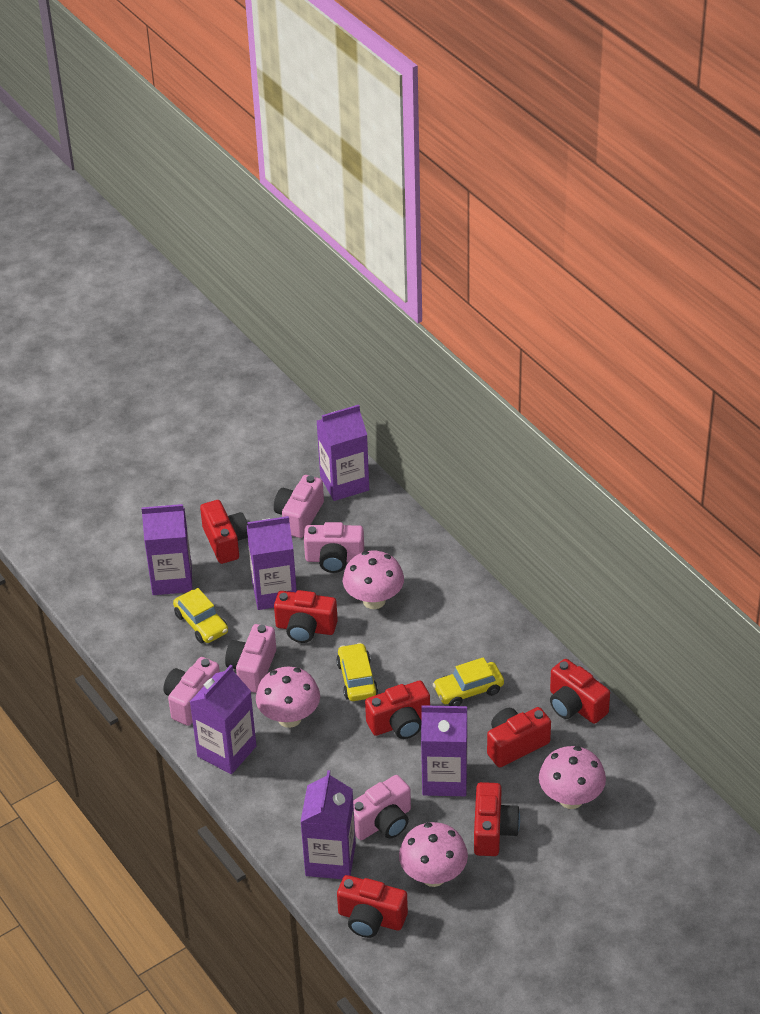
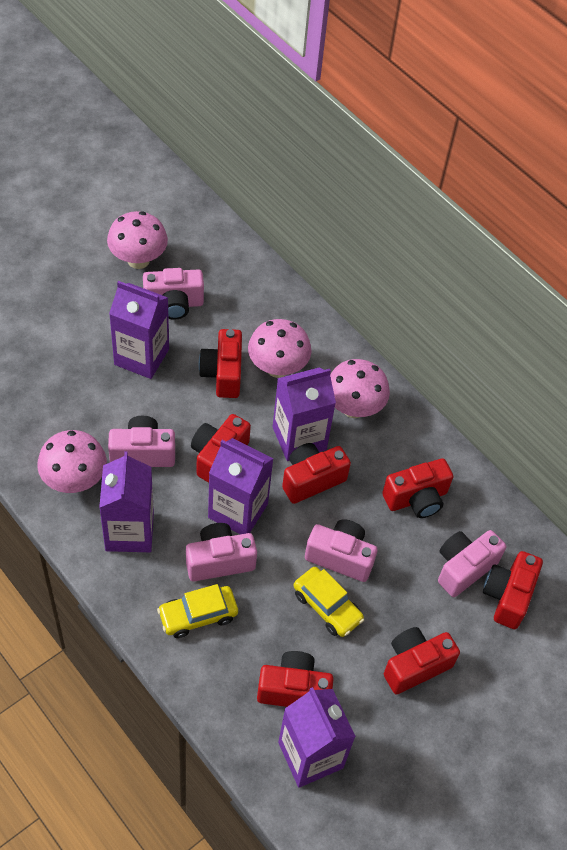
purple carton: [141,504,193,595] [190,665,256,774] [247,516,297,610] [301,770,356,879] [317,405,369,501] [421,705,467,796] = 6 -> [99,451,154,552] [109,281,169,379] [208,438,274,534] [273,367,336,461] [278,687,356,788] = 5
yellow car: [173,588,228,643] [336,643,378,701] [433,657,504,706] = 3 -> [157,584,238,638] [294,567,364,637] = 2

